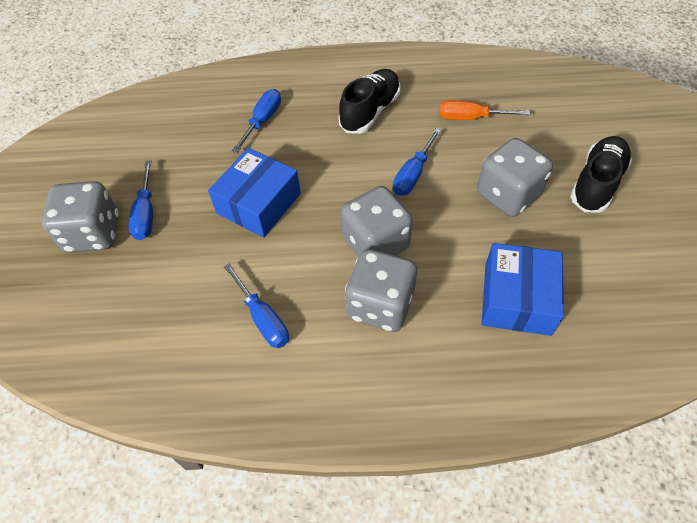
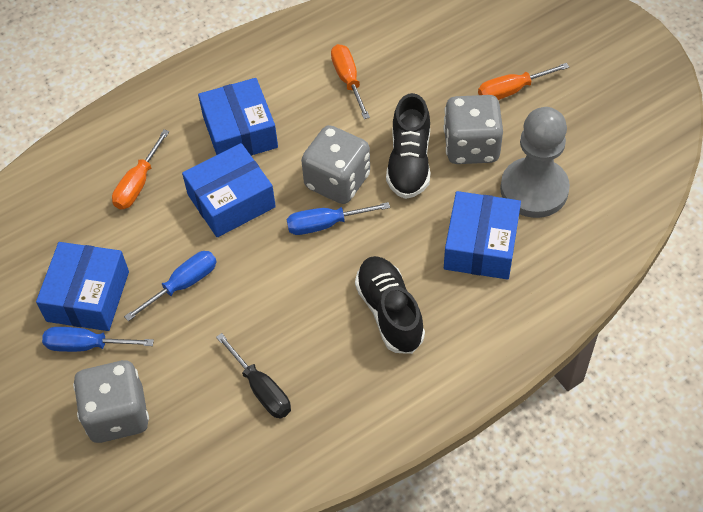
black screwdriver: none = 0 -> [216,333,291,419] = 1
blue box: [208,148,301,237] [482,243,564,336] = 2 -> [36,242,129,331] [182,143,276,237] [198,78,278,156] [444,191,521,279] = 4
blue screwdriver: [128,160,153,240] [224,263,289,348] [232,89,281,153] [393,128,441,196] = 4 -> [42,327,154,352] [124,251,216,321] [287,202,390,235] = 3
grey dice: [41,181,119,253] [341,186,413,257] [345,249,417,332] [477,138,553,217] = 4 -> [73,360,149,443] [301,125,370,204] [444,95,503,164] = 3
grey pawn: none = 0 -> [500,107,570,218] = 1
orange screwdriver: [439,100,530,120] = 1 -> [112,129,169,209] [331,44,370,119] [478,63,569,100] = 3

